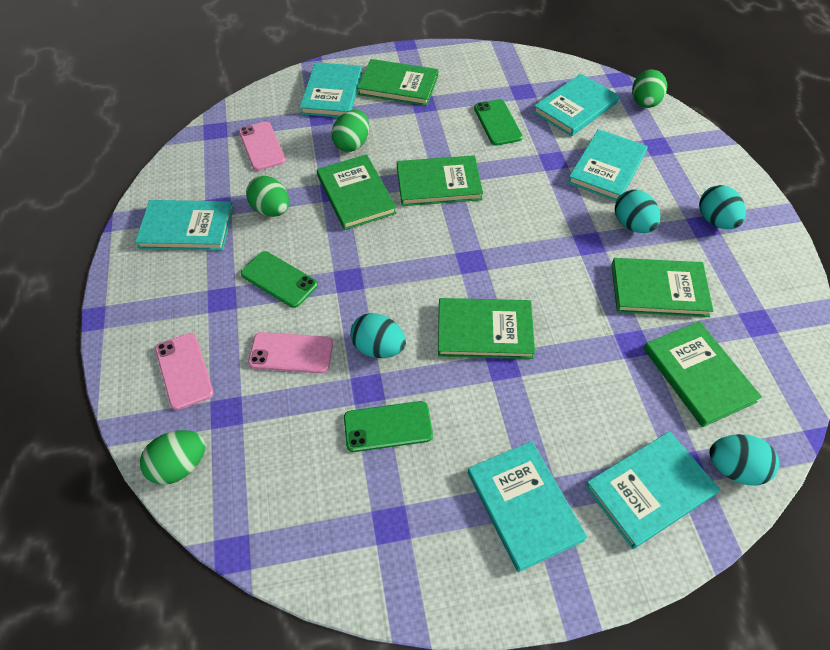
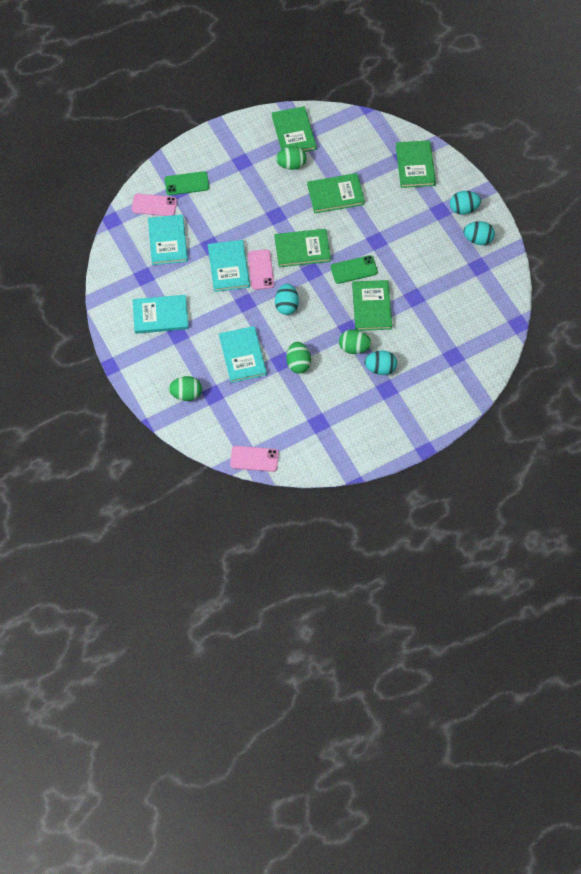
green book: [317,154,397,230] [357,59,438,106] [397,155,483,206] [438,298,535,359] [611,258,714,317] [644,321,762,427] = 6 -> [272,106,317,152] [275,229,331,267] [307,173,365,213] [352,280,392,331] [396,140,436,188] = 5
green phone: [241,251,318,308] [344,401,433,452] [474,99,523,146] = 3 -> [165,171,209,195] [331,255,378,284] = 2
turquoise book: [135,200,233,250] [300,62,362,117] [468,441,587,572] [533,74,619,136] [568,129,648,201] [585,431,720,549] = 6 -> [133,295,189,334] [148,214,188,265] [208,240,250,292] [219,326,267,383] = 4

